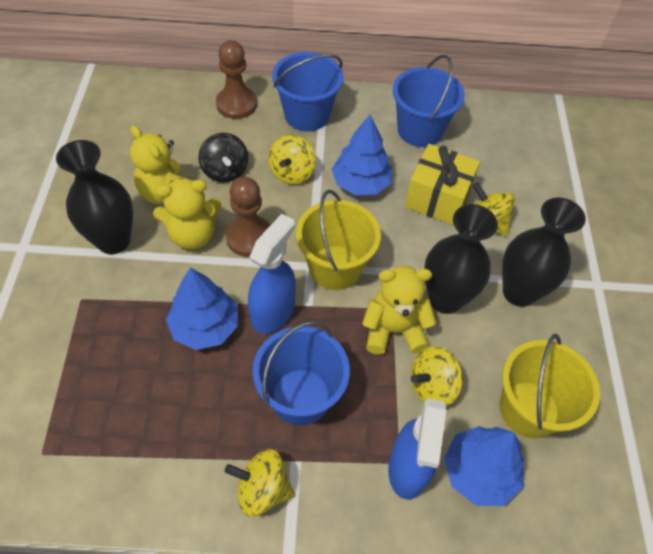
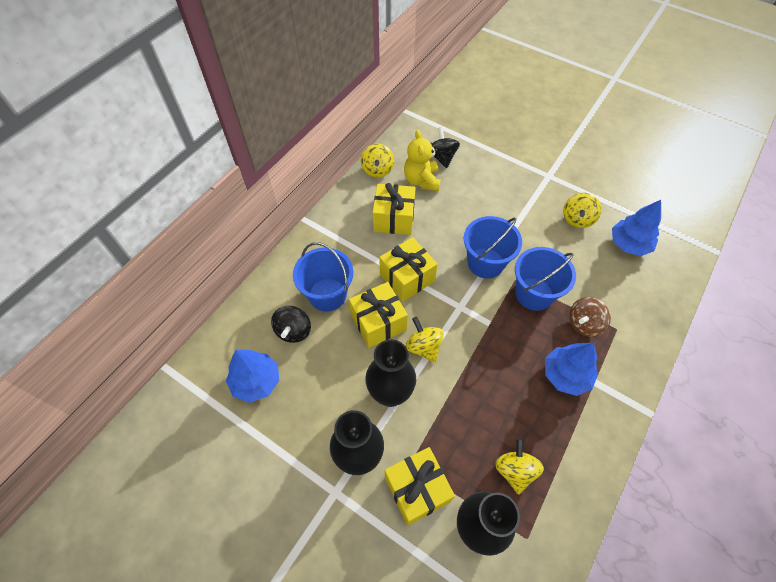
black spinning top: [198,132,248,183] = 1 -> [271,306,311,343] [432,127,460,168] = 2
blue spray bottle: [248,214,296,334] [388,398,446,500] = 2 -> none = 0
brown pawn: [216,40,257,119] [226,177,270,257] = 2 -> none = 0
brown spinning top: none = 0 -> [569,297,611,337] = 1
yellow bucket: [296,190,381,290] [500,334,600,438] = 2 -> none = 0
yellow gift: [405,144,480,225] = 1 -> [349,282,408,348] [373,183,416,235] [379,237,438,302] [385,447,455,526] = 4
yellow teddy bear: [130,125,195,204] [153,178,222,249] [362,266,436,355] = 3 -> [404,130,441,191] = 1

